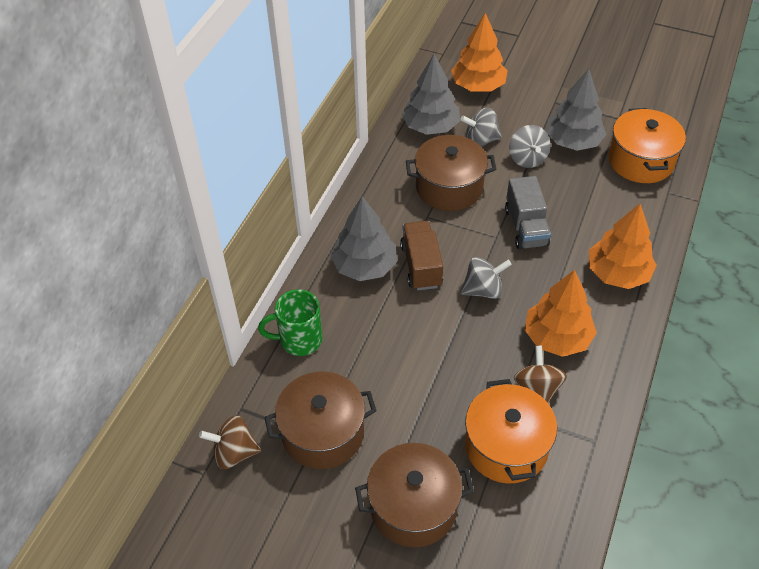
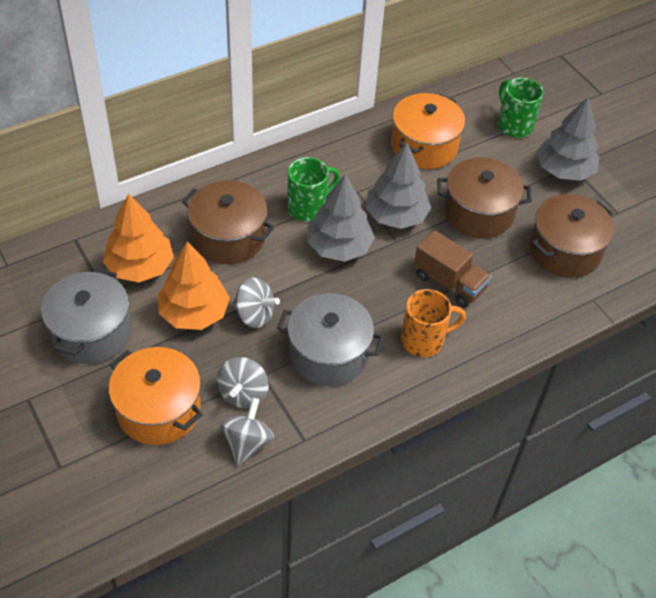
brown spinning top: [199,415,262,469] [514,346,567,403] = 2 -> none = 0
green mug: [258,289,322,356] = 1 -> [287,157,340,221] [498,78,544,138] = 2
grey pot: none = 0 -> [41,268,131,364] [277,293,384,386] = 2
grey truck: [505,176,551,250] = 1 -> none = 0
orange mug: none = 0 -> [401,289,466,357] = 1
orange tree: [451,13,508,92] [524,270,597,357] [589,204,657,289] = 3 -> [103,193,174,283] [158,242,230,330] = 2

